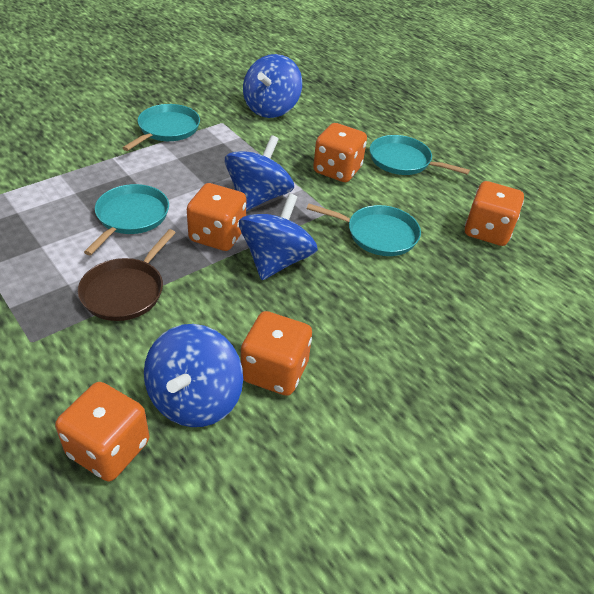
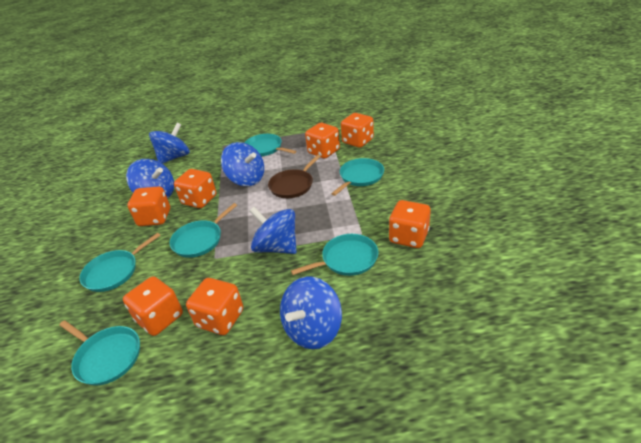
blue spinning top: [144,324,243,427] [225,135,294,211] [239,193,318,280] [243,54,302,118] = 4 -> [126,159,174,199] [149,123,190,164] [221,142,264,186] [250,207,297,254] [280,276,342,349] = 5
orange dice: [55,382,149,482] [187,183,246,251] [241,311,312,396] [313,123,367,182] [465,181,524,246] = 5 -> [123,276,183,336] [127,186,170,226] [174,169,216,208] [186,278,243,335] [305,123,340,159] [341,113,374,148] [389,200,431,248] = 7
turquoise pan: [84,184,169,255] [123,104,200,151] [307,204,421,256] [370,135,470,175] = 4 -> [59,320,140,386] [79,233,161,292] [169,203,237,258] [244,134,296,156] [291,234,379,276] [331,158,384,196] = 6

